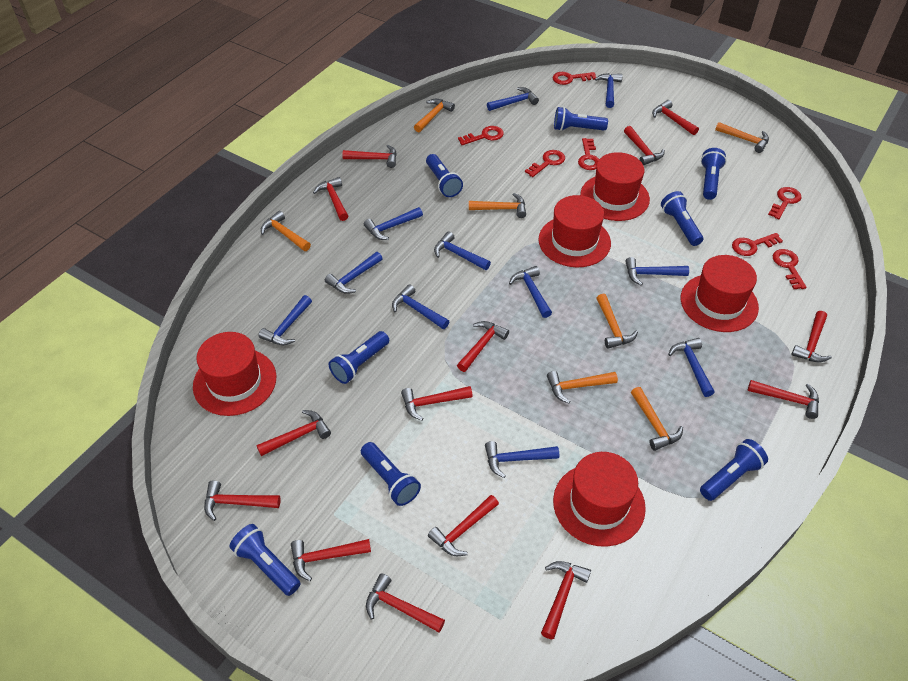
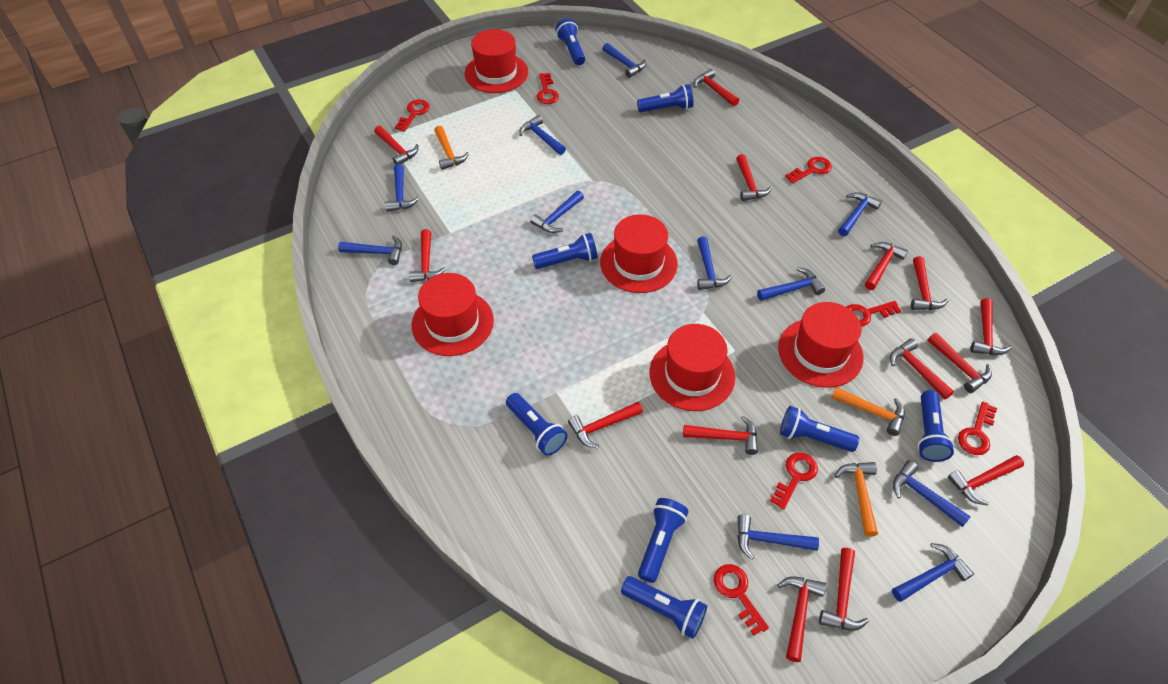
orange hammer: [261,211,311,251] [414,99,455,132] [469,193,526,218] [547,371,618,403] [596,294,638,349] [631,387,683,451] [715,122,769,153] = 7 -> [434,126,469,170] [831,387,905,436] [834,462,878,537] = 3

